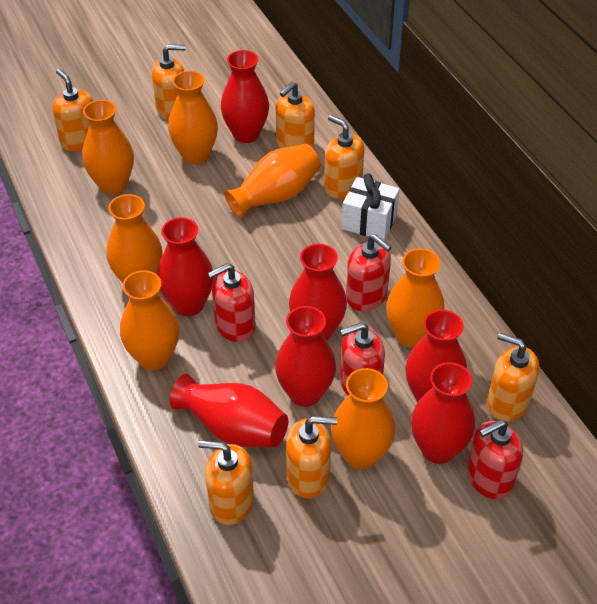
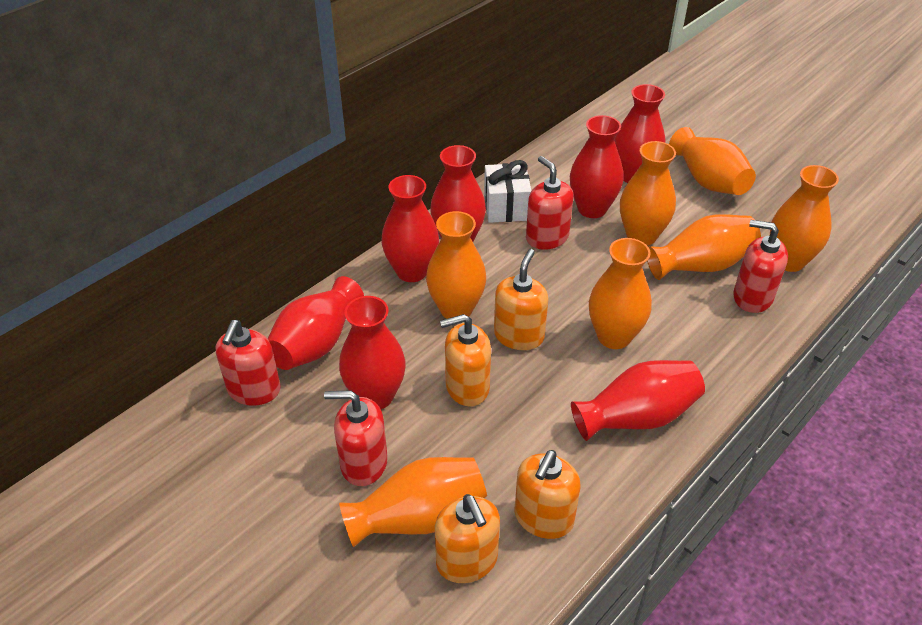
orange soap dispenser: [52,69,93,152] [152,44,186,120] [198,440,254,525] [276,82,315,148] [286,416,337,499] [324,115,364,199] [487,333,539,422] = 7 -> [435,494,500,583] [440,314,491,406] [494,249,548,350] [515,450,581,539] = 4

